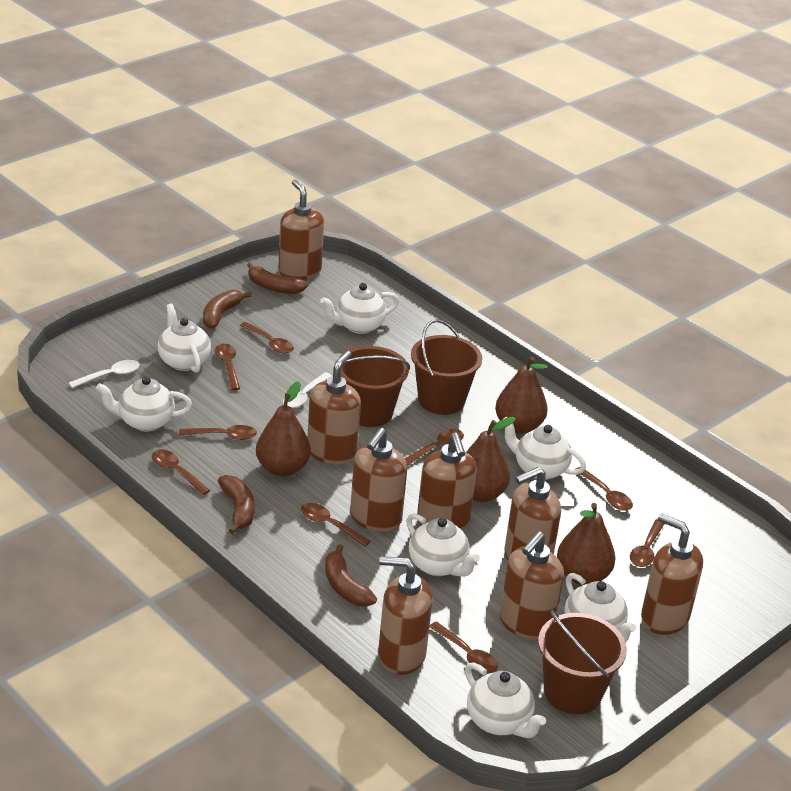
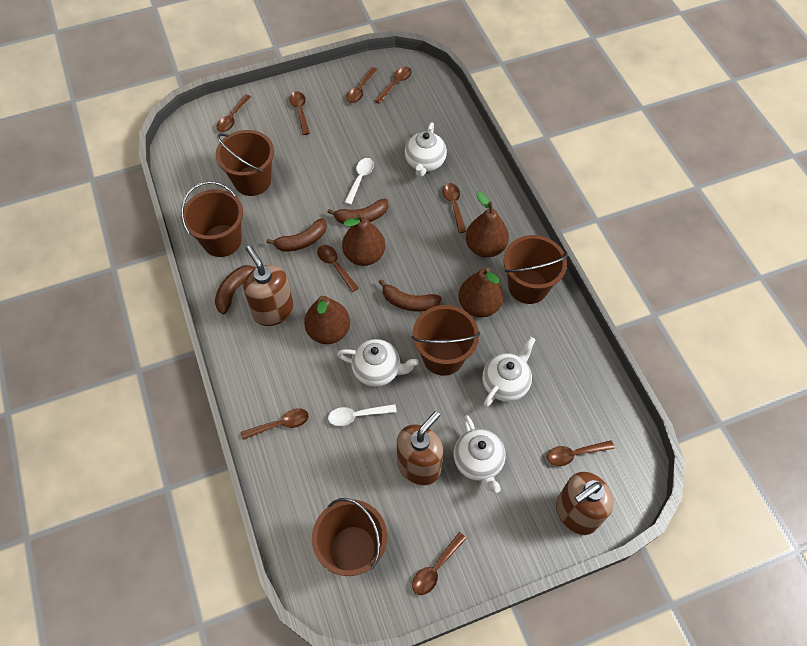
brown bucket: [341,346,410,427] [411,319,482,415] [538,610,627,714] = 3 -> [181,181,243,257] [216,130,274,196] [312,498,387,576] [411,305,480,376] [504,235,568,304] = 5
brown soap dispenser: [278,179,324,280] [307,351,361,465] [350,428,407,532] [378,556,433,675] [417,433,477,530] [500,531,564,640] [504,467,561,560] [641,513,703,635] = 8 -> [243,246,294,326] [397,411,444,485] [556,472,614,535] = 3
white teapot: [96,376,192,432] [158,304,211,373] [320,283,399,334] [406,513,480,577] [465,662,546,738] [502,417,586,480] [564,573,636,642] = 7 -> [337,339,419,387] [405,122,447,177] [454,415,506,493] [482,337,535,407] = 4

